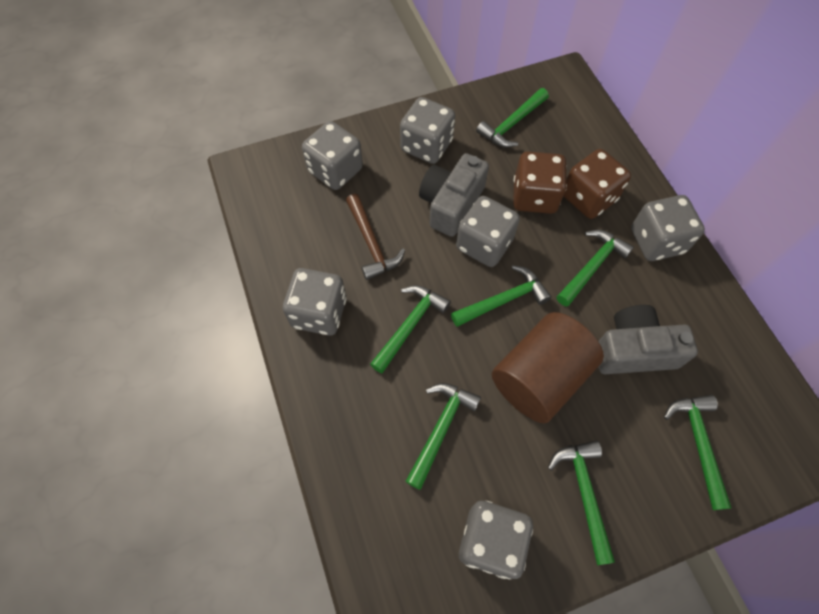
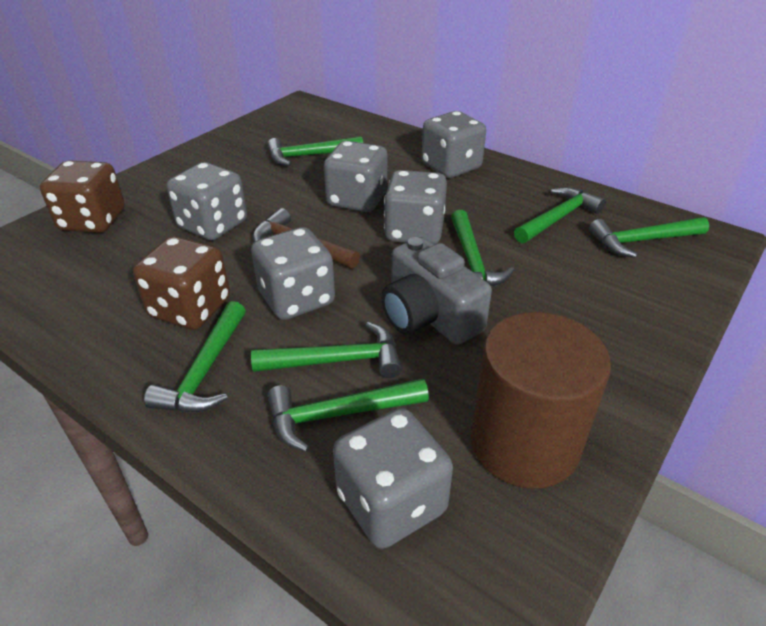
grey camera: [419,153,489,237] [598,305,698,374] = 2 -> [381,237,492,345] = 1

